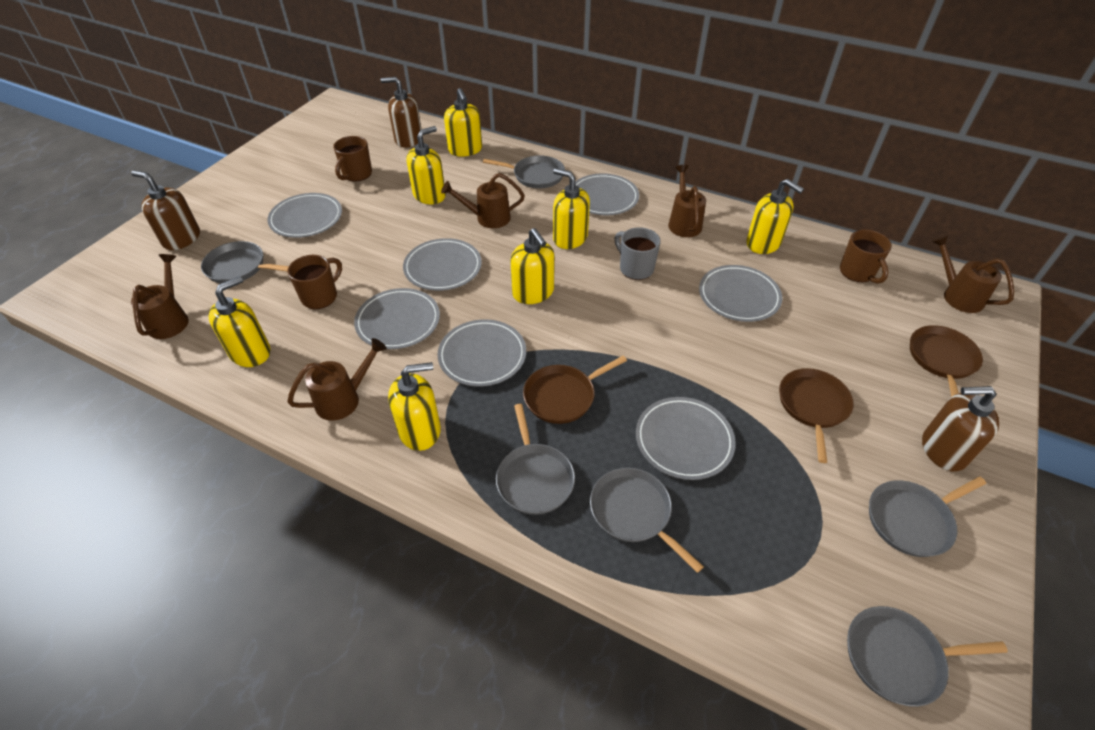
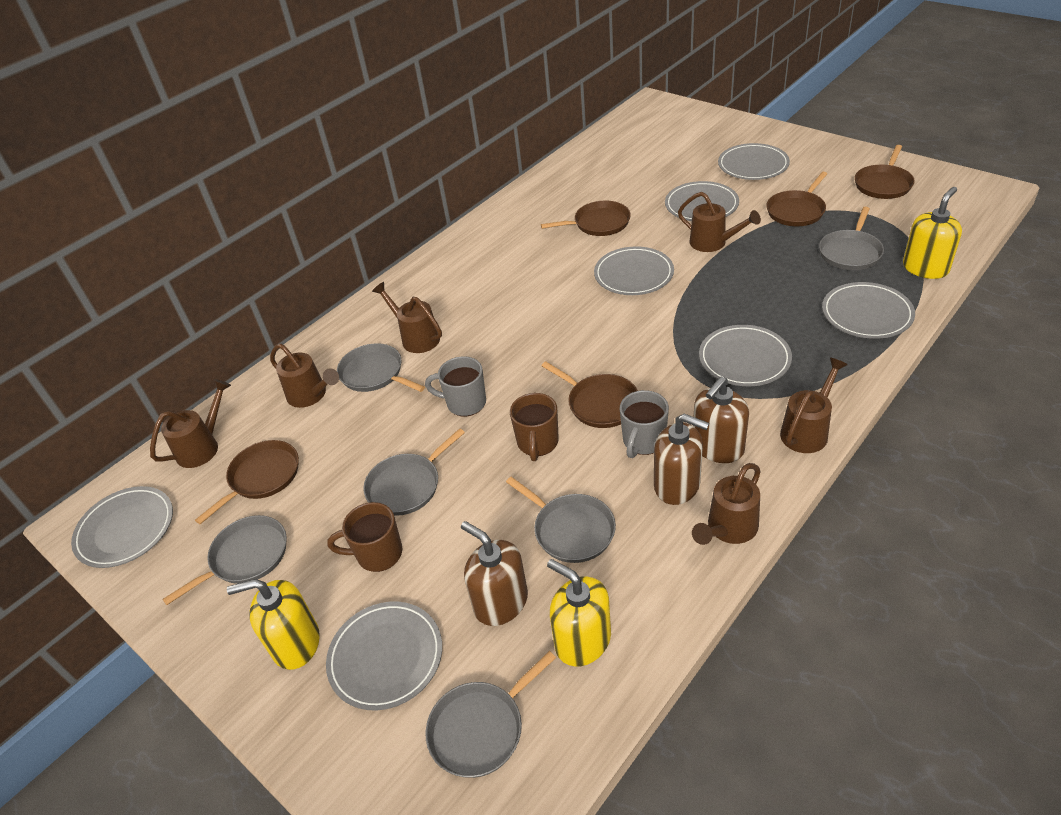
brown mug: [287,255,342,309] [333,136,372,182] [840,230,892,284] = 3 -> [327,502,402,572] [510,393,559,461] = 2
brown pan: [523,356,627,424] [779,368,854,463] [910,325,983,397] = 3 -> [195,440,299,524] [541,201,631,236] [542,362,638,428] [766,172,827,226] [855,145,915,199] = 5
brown watering can: [131,254,189,339] [287,338,387,421] [441,173,525,228] [668,165,706,237] [932,235,1014,313] = 5 -> [150,379,231,468] [270,344,339,408] [372,282,442,353] [678,192,761,252] [692,463,761,545] [780,358,848,453] = 6
grey mug: [614,227,661,280] = 1 -> [425,356,486,417] [620,390,669,458] = 2
yellow soap dispenser: [209,276,270,367] [388,362,441,451] [407,126,446,204] [444,88,482,157] [510,228,555,304] [553,168,590,249] [746,179,804,254] = 7 -> [227,579,320,670] [547,559,611,667] [903,187,962,279] = 3

